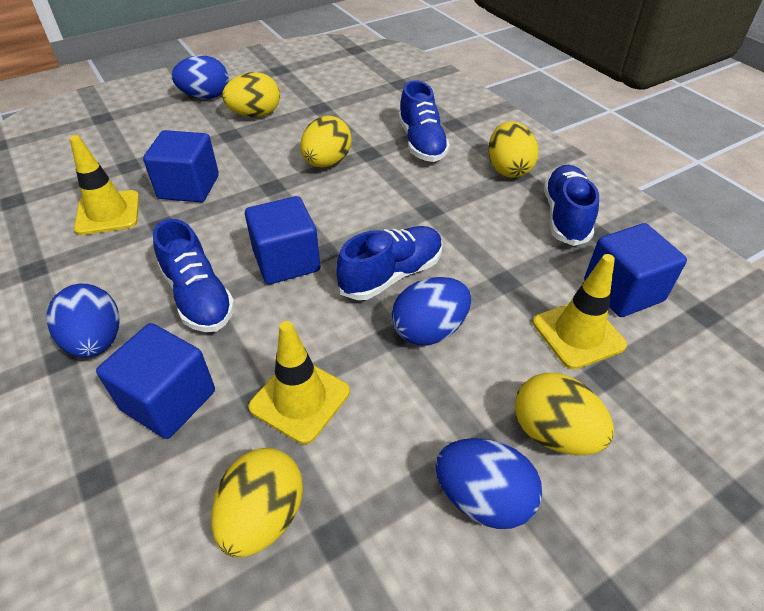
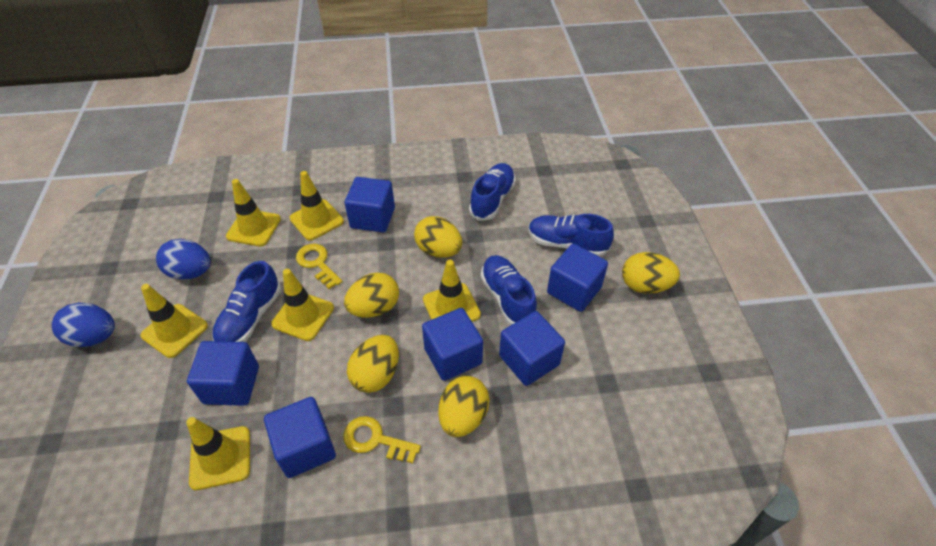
blue cube: [96,323,215,439] [143,130,219,202] [245,196,320,284] [584,223,687,317] = 4 -> [187,341,259,406] [264,397,336,478] [345,177,395,233] [422,308,483,381] [499,311,565,386] [547,244,608,312] = 6
blue egg: [46,284,120,358] [172,55,229,99] [392,277,471,346] [435,438,542,529] = 4 -> [52,303,115,347] [156,239,211,280] = 2
yellow key: none = 0 -> [296,244,342,289] [343,416,421,463] = 2
yellow traffic cone: [70,135,139,235] [248,321,350,444] [533,254,627,369] = 3 -> [140,284,208,358] [186,417,250,490] [226,179,281,246] [271,269,334,341] [289,171,344,241] [423,260,481,322] = 6

